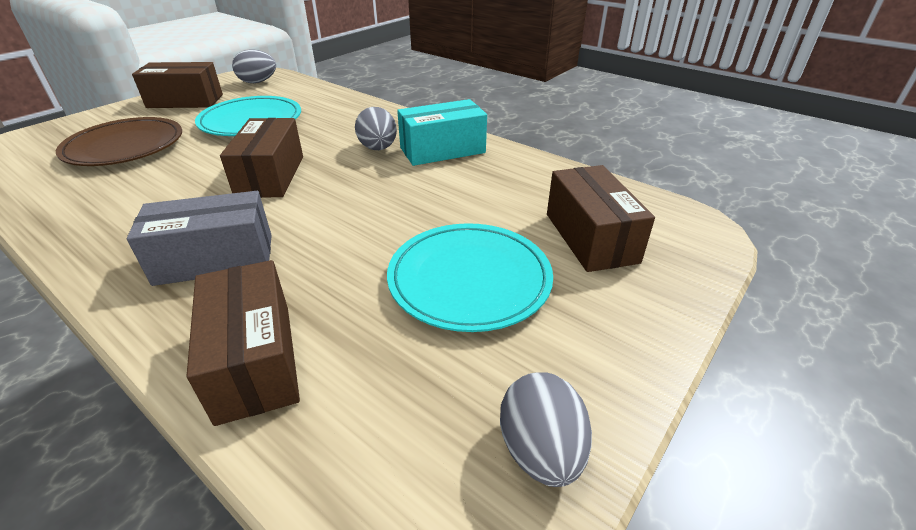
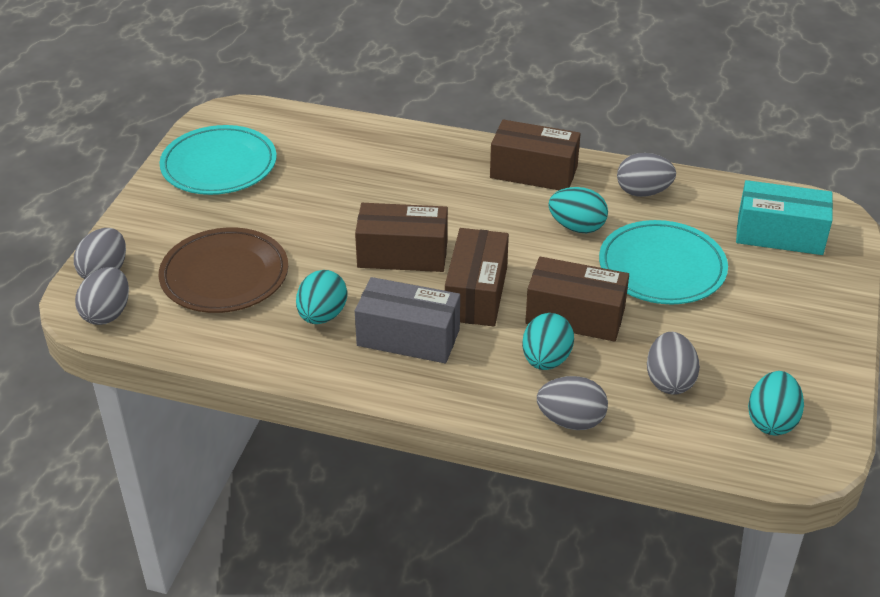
grey egg: [232,49,276,83] [355,107,397,150] [500,372,592,487] = 3 -> [74,228,126,279] [75,267,129,325] [537,376,608,430] [617,153,676,197] [647,332,700,395] = 5
turquoise egg: none = 0 -> [296,270,347,324] [522,313,574,370] [548,187,608,233] [748,371,804,436] = 4

